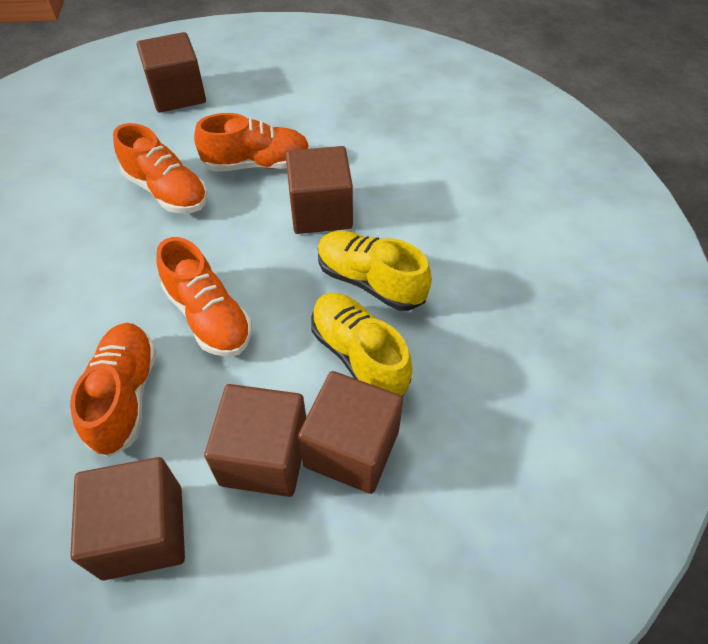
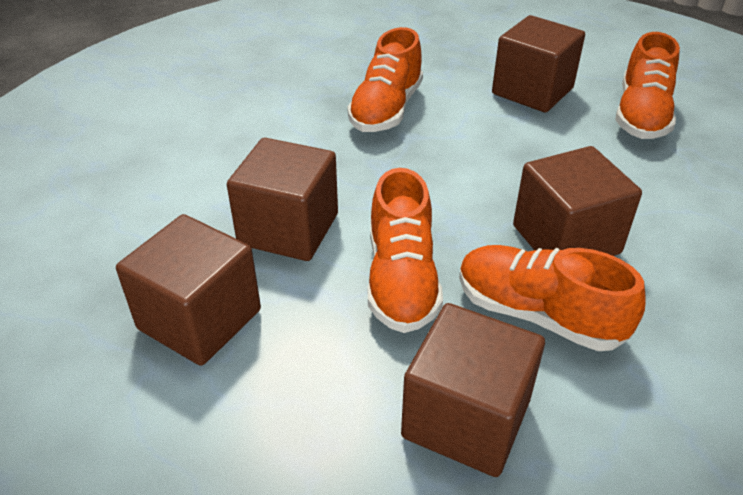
yellow shoe: [311,293,413,397] [318,231,432,311] = 2 -> none = 0

